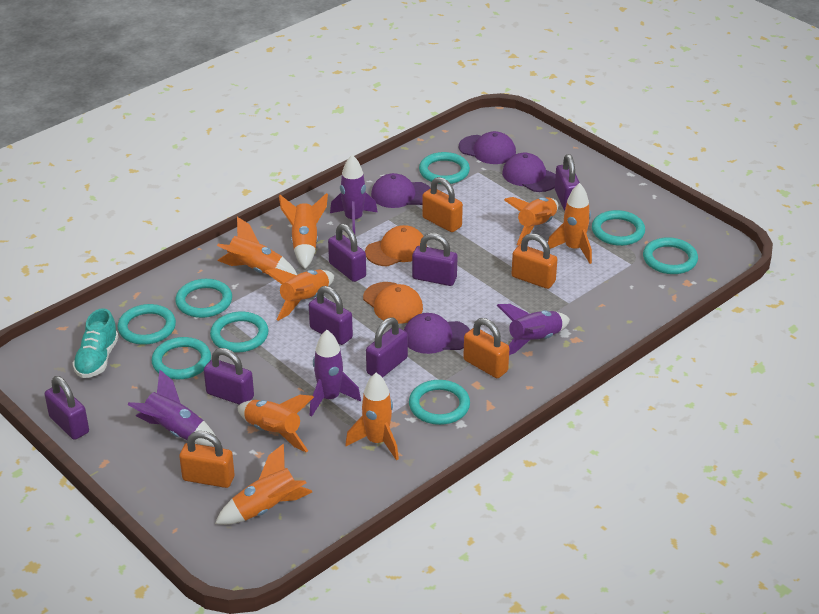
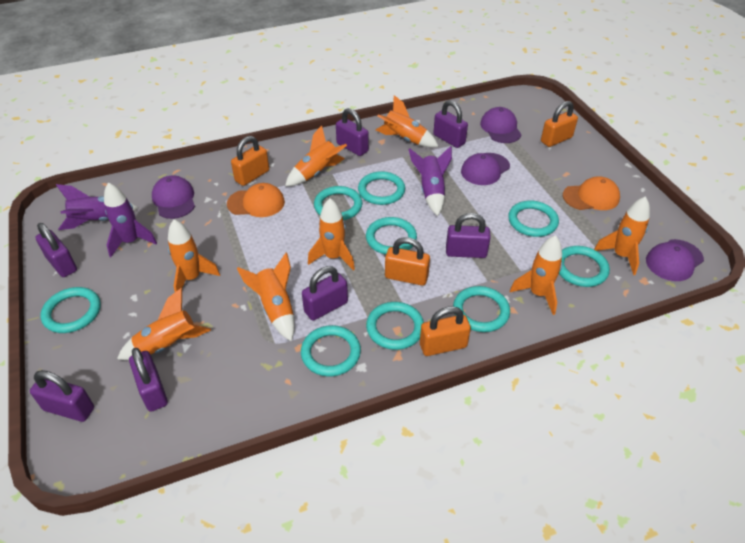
purple rocket: [128,370,215,446] [310,330,361,417] [330,155,378,234] [497,304,570,355] = 4 -> [56,184,138,230] [104,182,157,257] [408,146,452,216] = 3
turquoise ring: [118,304,176,345] [151,337,211,379] [176,279,232,318] [210,312,269,352] [409,380,470,425] [419,152,470,184] [592,210,645,246] [643,237,698,274] = 8 -> [40,287,101,333] [301,325,361,377] [314,186,363,220] [358,171,405,205] [366,217,417,254] [366,302,424,350] [453,286,510,332] [508,201,559,237] [559,246,610,287] = 9
turquoise shoe: [73,308,119,378] = 1 -> none = 0

